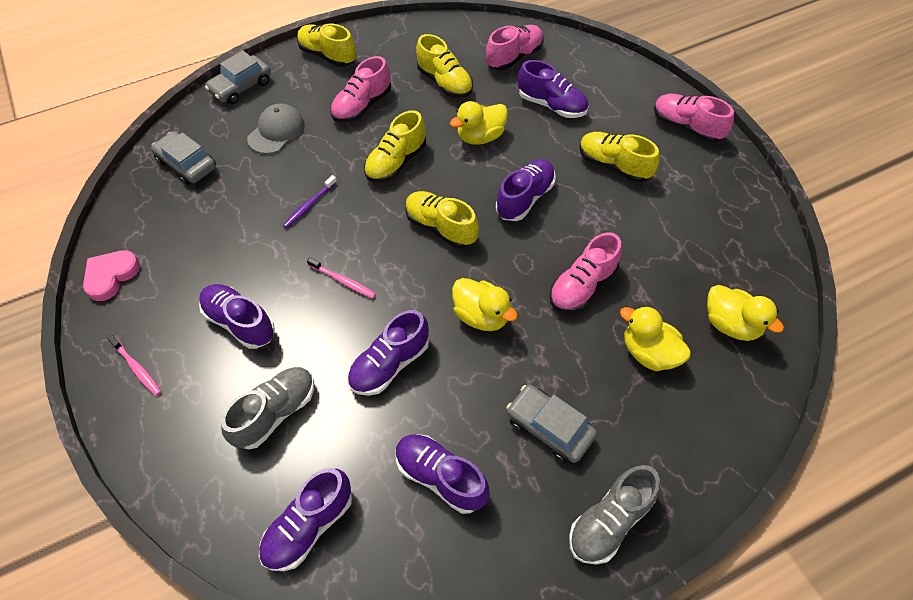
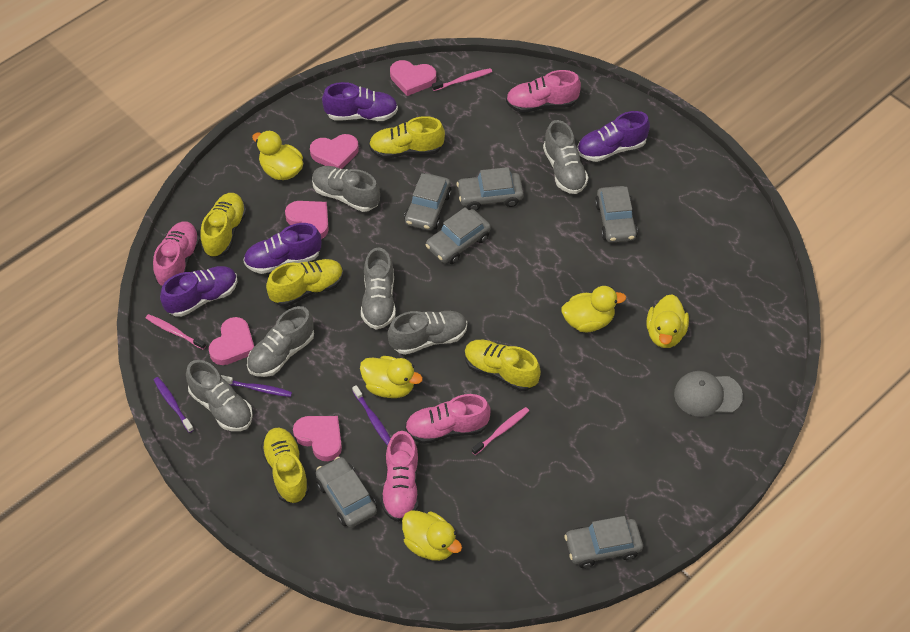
grey car: [151,131,216,185] [205,50,271,104] [506,385,597,463] = 3 -> [316,457,377,528] [404,173,452,231] [425,207,491,264] [456,167,524,211] [564,516,643,568] [595,186,638,243] = 6
grey shoe: [221,367,314,450] [569,465,660,565] = 2 -> [186,360,253,431] [247,306,314,377] [312,166,380,212] [361,247,396,330] [388,311,467,355] [543,120,588,194] = 6
pink heart: [83,250,140,301] = 1 -> [209,317,254,365] [285,201,329,239] [293,416,342,461] [310,134,359,169] [390,60,436,96] = 5
pink toothbrush: [107,335,161,396] [307,257,376,298] = 2 -> [146,314,206,350] [432,68,492,91] [472,407,529,455] = 3
purple shoe: [199,284,275,349] [259,468,352,571] [347,310,429,396] [396,434,490,514] [496,159,556,221] [518,60,588,118] = 6 -> [160,266,237,317] [243,223,321,274] [322,82,398,121] [577,111,650,162] = 4
purple toothbrush: [283,175,337,228] = 1 -> [154,377,194,433] [221,375,292,397] [352,385,391,446] = 3
yellow duck: [450,101,508,145] [452,278,518,331] [620,306,691,371] [707,285,784,341] = 4 -> [252,130,304,180] [360,356,423,398] [402,510,462,561] [561,286,626,332] [646,294,689,348] = 5

